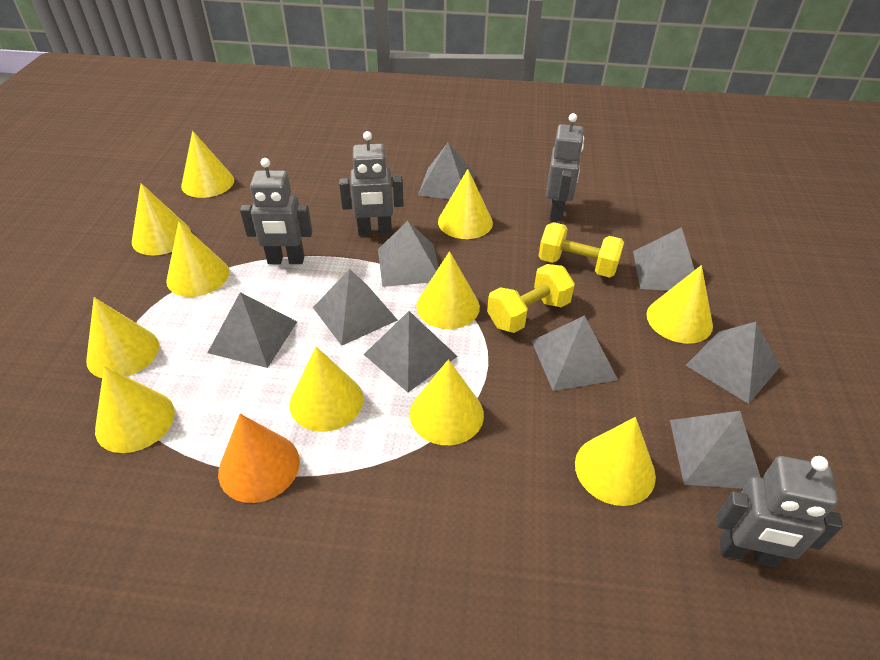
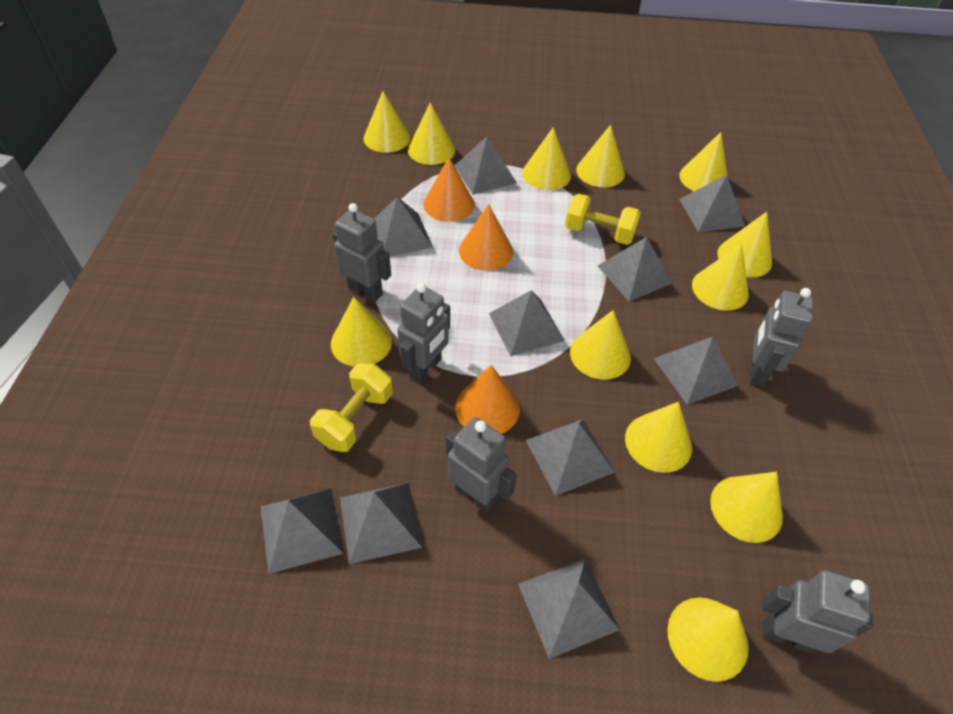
grey pyramid: [208,292,297,368] [313,269,398,346] [363,311,458,392] [378,221,439,287] [418,142,476,199] [532,315,618,391] [633,227,695,291] [670,411,761,489] [686,322,780,404] = 9 -> [260,489,344,574] [340,483,422,564] [374,197,433,257] [454,136,517,195] [489,290,565,356] [518,559,620,659] [526,419,615,496] [598,237,673,302] [654,337,738,405] [679,175,745,232] = 10
grey robot: [240,158,312,264] [339,131,404,236] [546,113,584,221] [716,456,843,567] = 4 -> [333,203,391,302] [397,283,450,383] [446,417,517,513] [749,288,813,386] [762,570,874,653] = 5
orange cone: [218,414,300,503] = 1 -> [423,157,475,222] [455,365,520,434] [459,204,513,271] = 3
yellow cone: [86,297,159,378] [95,366,175,453] [132,183,191,255] [166,221,229,297] [181,131,234,198] [290,347,363,432] [410,360,484,445] [416,251,480,329] [438,169,493,239] [575,417,656,506] [647,265,713,344] = 11 -> [331,297,392,367] [363,91,411,153] [408,102,455,165] [522,127,571,190] [570,310,631,380] [576,125,625,187] [625,402,692,473] [667,597,749,682] [679,132,728,191] [692,243,749,311] [710,472,783,543] [717,212,772,277] = 12

